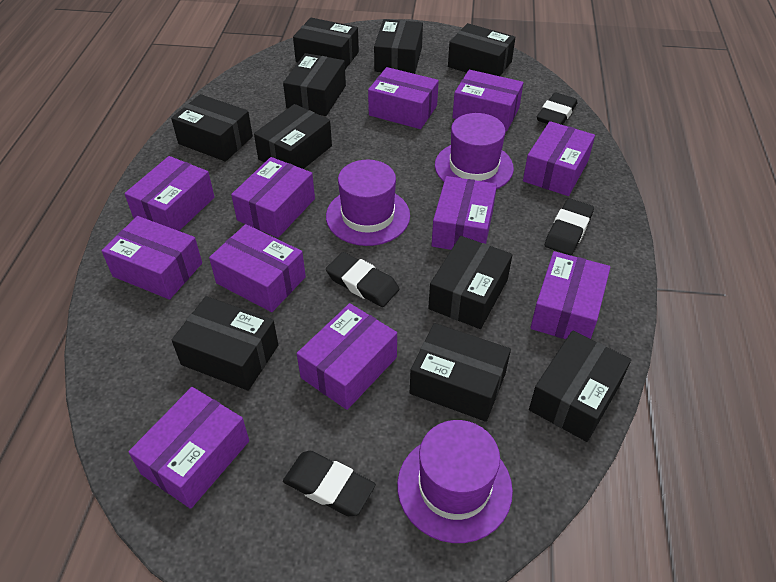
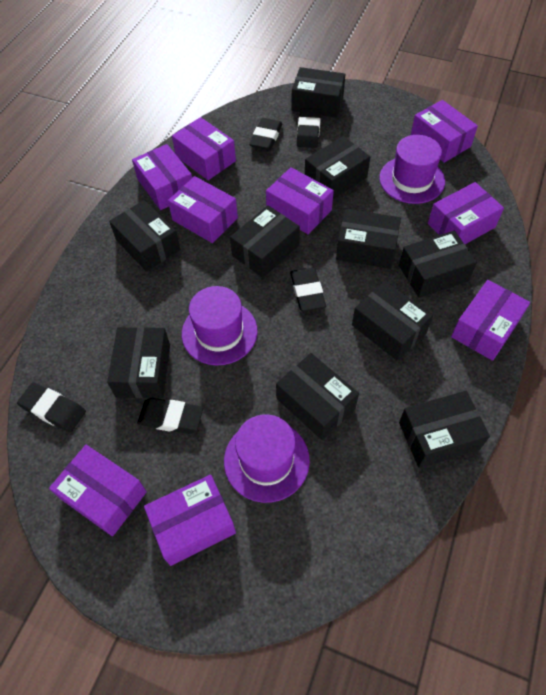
black eraser: [283,451,376,516] [326,252,399,307] [537,92,578,125] [545,198,594,255] = 4 -> [17,382,86,432] [137,398,203,434] [249,118,283,150] [290,268,326,312] [297,108,321,148] = 5
purple box: [101,216,202,300] [124,156,215,231] [128,387,249,509] [209,224,306,312] [231,157,315,238] [297,303,397,410] [368,67,439,129] [432,176,497,250] [452,70,524,132] [523,121,595,196] [530,251,610,339] = 11 -> [49,445,147,536] [132,144,192,210] [144,475,236,566] [168,176,238,243] [172,117,236,180] [266,167,334,234] [411,100,478,163] [428,182,504,244] [451,280,530,361] = 9

